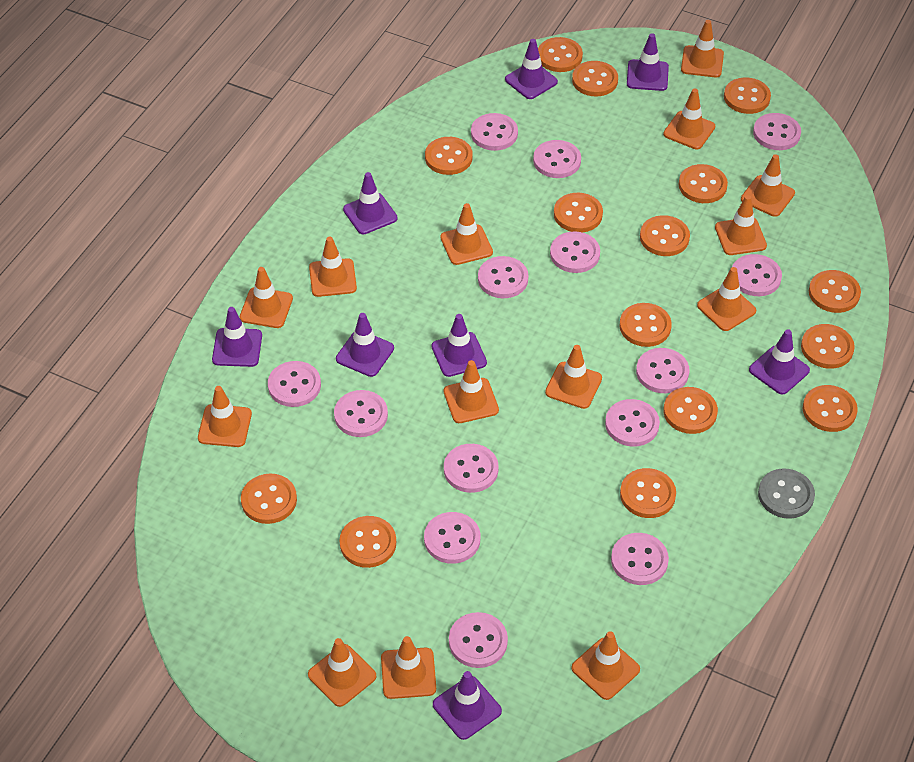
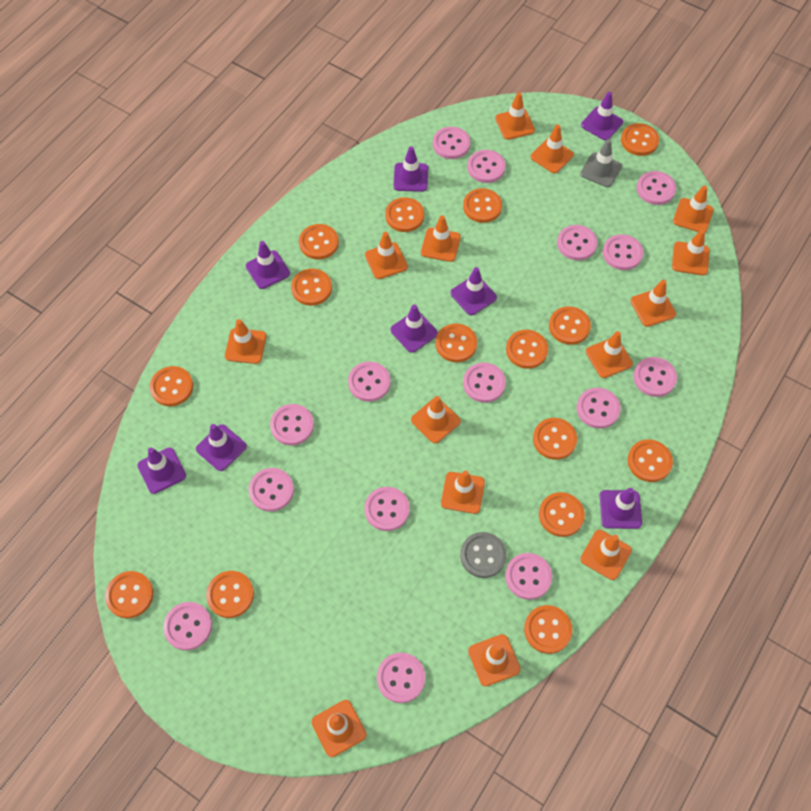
grey traffic cone: none = 0 -> [580,139,622,187] = 1
pink button: [268,361,321,407] [334,390,388,437] [424,512,481,564] [444,444,498,493] [449,612,508,668] [471,113,518,151] [478,256,528,298] [533,140,581,178] [550,232,600,273] [605,399,660,447] [611,533,669,585] [636,348,689,393] [732,254,782,296] [753,113,801,150] = 14 -> [163,602,212,650] [249,468,294,511] [270,404,314,445] [348,361,391,402] [365,487,410,531] [377,653,425,703] [433,127,470,159] [463,363,506,403] [467,150,506,183] [505,553,552,600] [557,225,597,260] [577,388,621,429] [603,234,643,270] [633,357,677,397] [637,171,676,205] = 15

